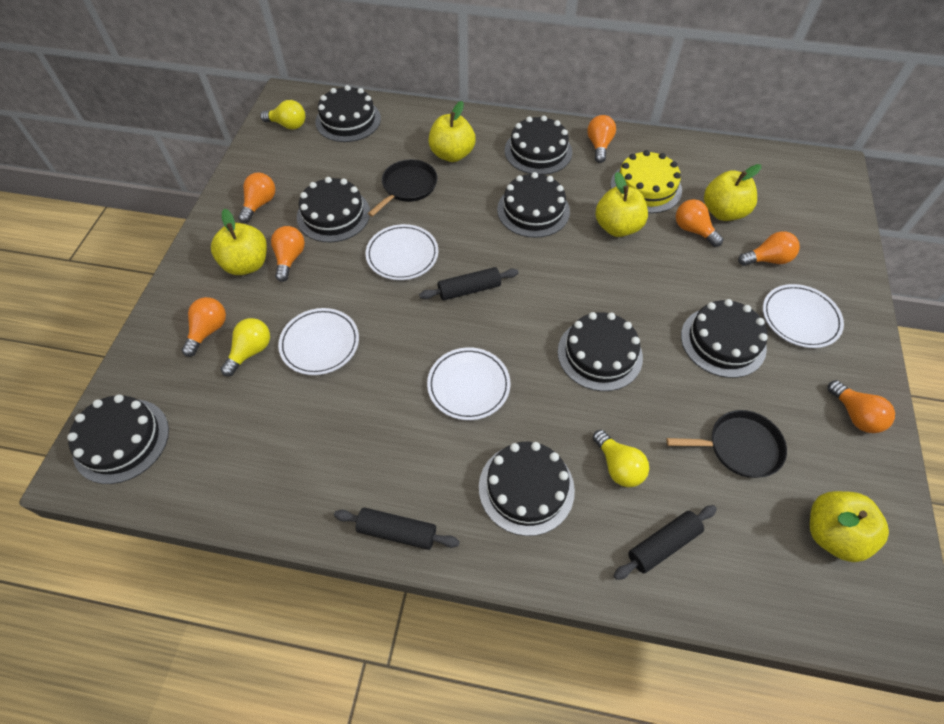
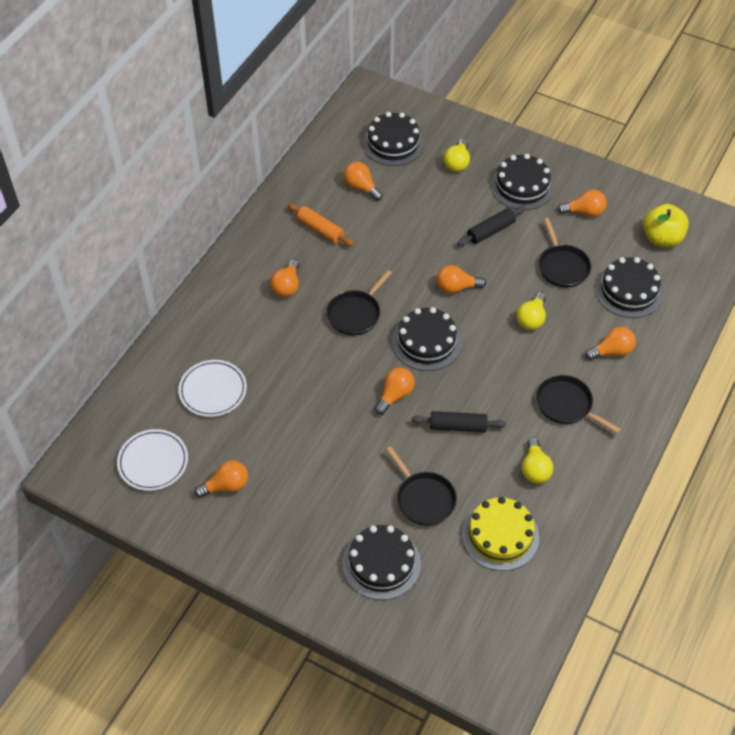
black cake: [67,394,169,484] [297,177,370,242] [315,85,381,142] [479,442,575,536] [497,172,570,238] [505,115,572,175] [558,312,643,391] [681,299,768,378] = 8 -> [342,525,421,600] [363,112,424,166] [392,307,462,371] [490,154,554,210] [595,257,663,318] = 5
black pan: [368,159,437,217] [666,410,787,478] = 2 -> [326,270,392,335] [386,446,457,526] [536,375,621,433] [538,218,591,287] = 4
black rolling pin: [334,508,460,550] [419,267,519,300] [613,505,717,580] = 3 -> [412,411,506,432] [457,206,525,246] = 2
orange rolling pin: none = 0 -> [288,203,354,247] = 1
white plate: [278,308,359,375] [365,224,438,280] [427,347,510,420] [763,284,844,348] = 4 -> [117,429,188,491] [178,360,247,417] = 2
yellow apple: [211,209,267,275] [429,101,476,162] [596,172,648,237] [704,164,761,221] [810,491,889,562] = 5 -> [643,204,689,247] = 1

